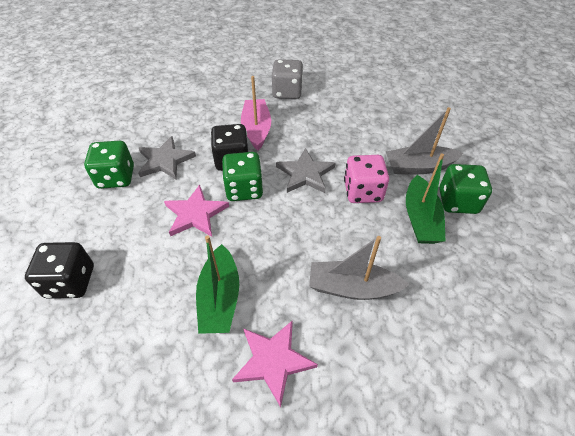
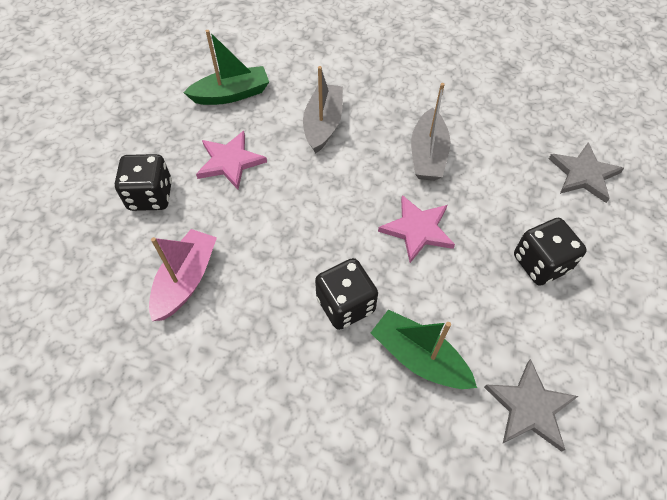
black dice: [25,242,94,299] [211,124,248,171] = 2 -> [115,154,172,211] [315,258,378,330] [514,218,587,286] = 3
green dice: [84,141,134,189] [222,152,263,201] [439,164,492,214] = 3 -> none = 0
grey dice: [272,59,303,99] = 1 -> none = 0
pink dice: [344,155,389,203] = 1 -> none = 0

